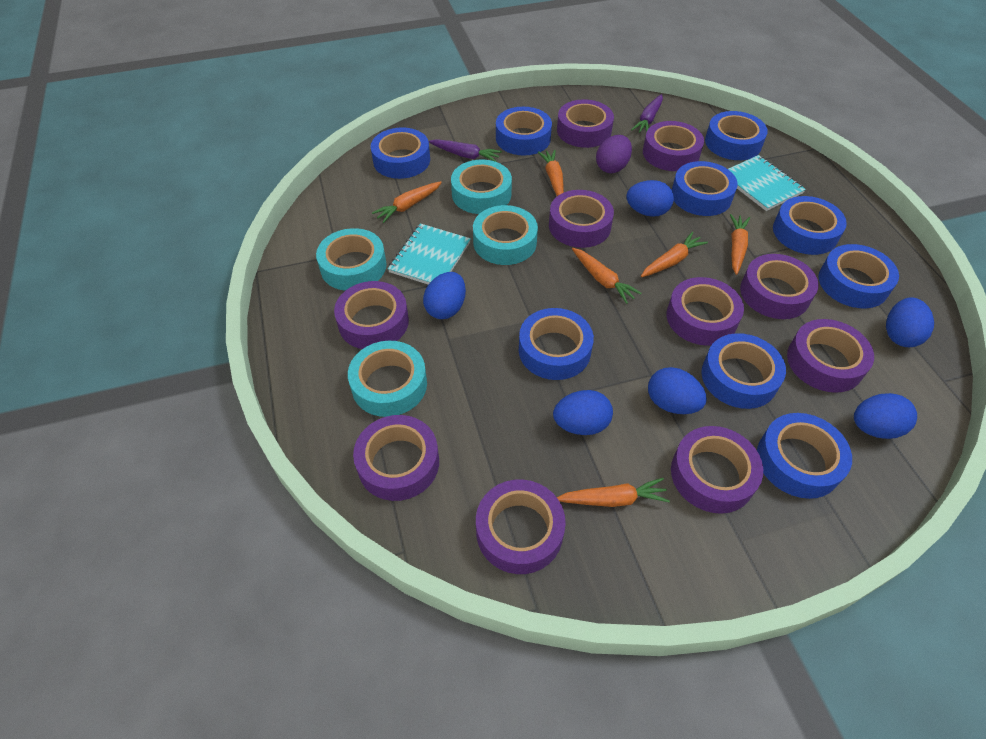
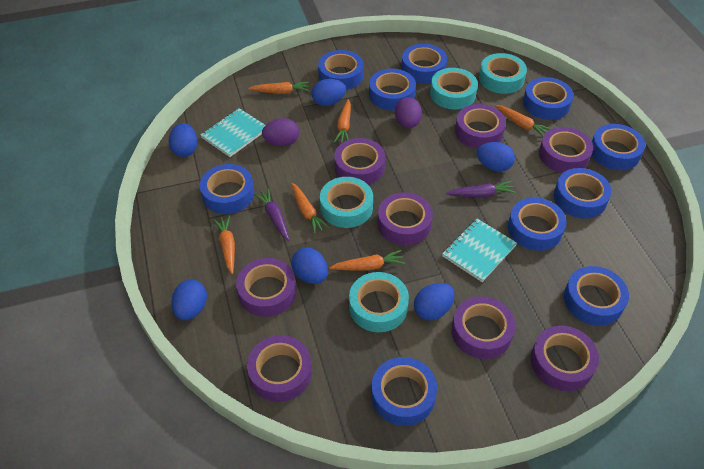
blue tape: [371,127,430,179] [496,107,552,156] [519,308,594,380] [672,161,738,216] [701,333,786,409] [705,111,768,160] [757,413,852,499] [773,196,847,255] [818,244,899,308] = 9 -> [200,164,254,214] [318,50,364,90] [369,69,416,110] [371,357,437,426] [401,44,447,84] [508,197,566,251] [523,77,574,120] [554,168,612,219] [564,266,629,326] [592,124,645,170] = 10
purple egg: [596,135,632,173] = 1 -> [262,118,299,146] [395,97,422,128] = 2
purple tape: [334,281,409,349] [353,415,439,501] [476,479,566,574] [549,190,614,248] [557,99,614,148] [643,121,704,171] [667,277,744,346] [671,426,763,514] [740,254,819,319] [787,319,874,393] = 10 -> [236,258,296,317] [247,335,312,402] [334,138,385,185] [378,192,433,245] [451,296,516,359] [455,104,506,149] [531,325,599,391] [539,127,593,173] = 8

